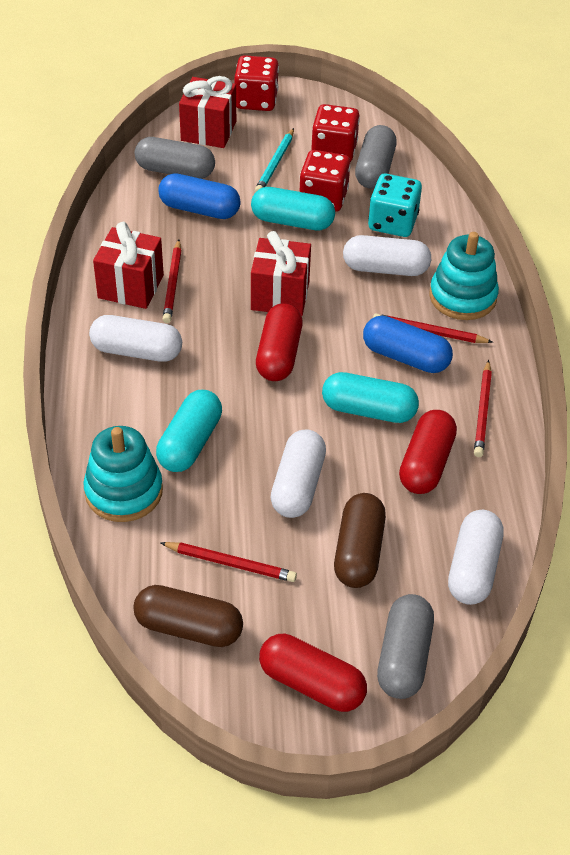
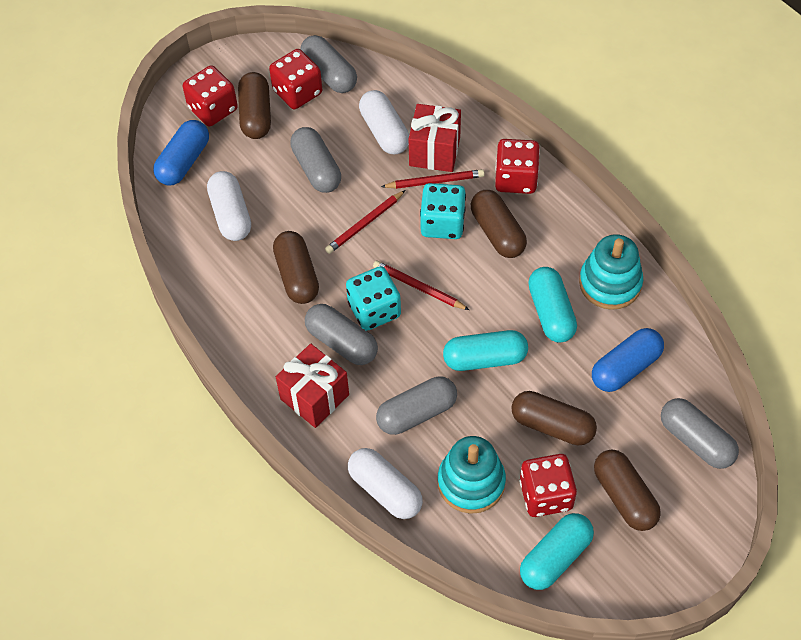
brown capsule: [133,585,243,647] [334,493,386,588] = 2 -> [238,72,271,139] [273,231,319,304] [471,190,527,258] [511,391,597,445] [594,450,661,531] = 5
grey capsule: [135,137,215,179] [355,125,397,189] [377,594,434,699] = 3 -> [290,127,341,193] [300,35,357,93] [305,304,378,365] [376,377,457,435] [661,398,739,469] = 5
red capsule: [256,303,303,381] [259,634,367,712] [399,410,457,494] = 3 -> none = 0
red dice: [234,55,279,111] [299,150,350,212] [311,104,360,162] = 3 -> [183,65,238,127] [269,49,322,109] [495,139,540,194] [520,454,577,517] = 4
red gift: [93,222,164,309] [179,76,236,148] [251,231,311,316] = 3 -> [276,344,349,428] [409,104,461,172] = 2
red pencil: [160,542,297,582] [162,240,182,323] [373,314,493,343] [474,360,492,457] = 4 -> [325,190,405,254] [373,261,469,310] [381,169,485,189] = 3
turquoise dice: [368,174,422,237] = 1 -> [346,266,401,331] [420,183,466,239] = 2
turquoise pencil: [255,128,294,192] = 1 -> none = 0
white capsule: [89,315,182,362] [270,429,326,518] [343,235,431,276] [448,510,503,605] = 4 -> [207,171,251,241] [348,448,423,519] [359,90,409,154] = 3

